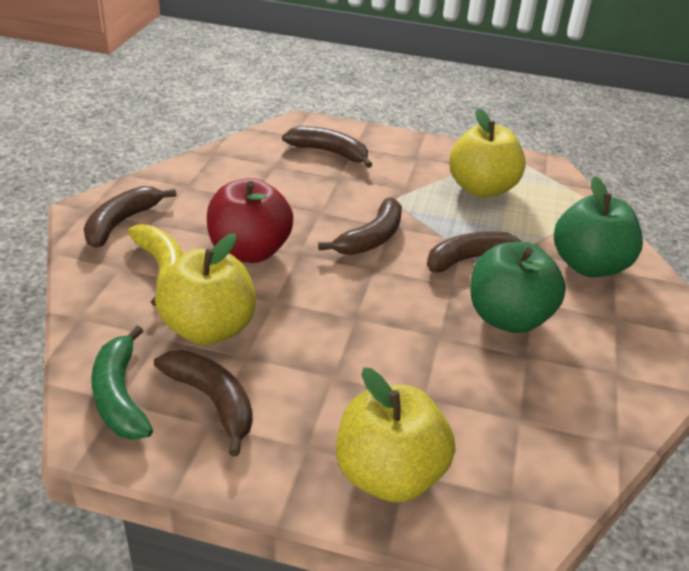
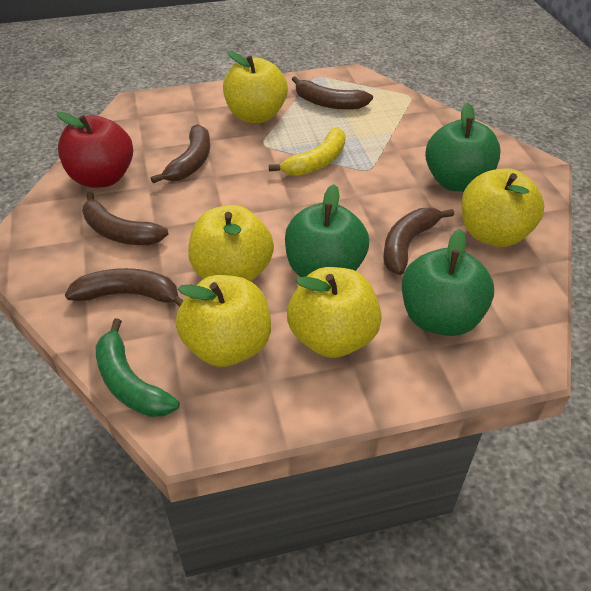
green apple: [470,242,566,333] [554,176,643,277] = 2 -> [285,184,369,277] [402,229,494,336] [425,103,501,192] = 3
yellow apple: [155,234,256,345] [336,367,455,503] [449,108,526,197] = 3 -> [176,275,271,367] [188,205,274,281] [223,51,288,123] [287,267,382,358] [462,168,544,247] = 5

